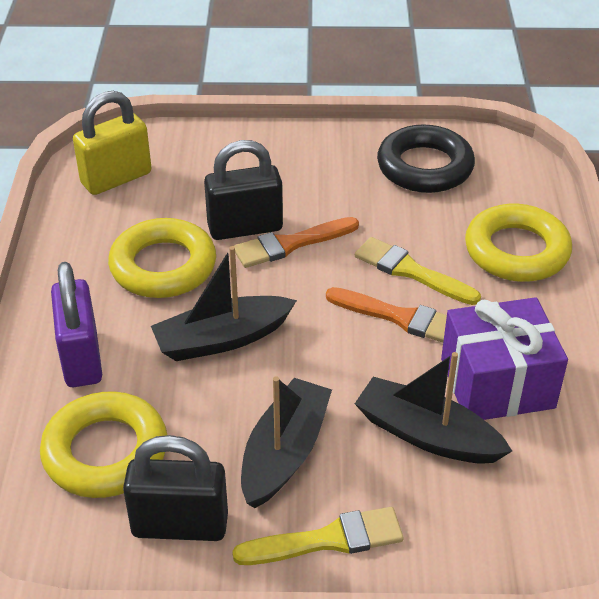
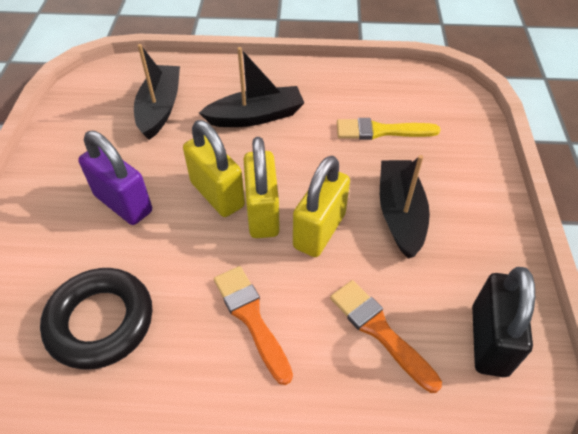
black padlock: [123,435,228,541] [204,140,283,240] = 2 -> [472,267,535,377] = 1
purple gift: [441,297,568,420] = 1 -> none = 0
yellow brush: [232,507,404,565] [355,237,481,305] = 2 -> [337,118,441,140] = 1
yellow padlock: [73,91,152,195] = 1 -> [183,120,245,217] [244,137,280,238] [293,156,350,257] = 3
yellow ring: [40,391,167,498] [108,218,216,298] [465,204,572,282] = 3 -> none = 0

